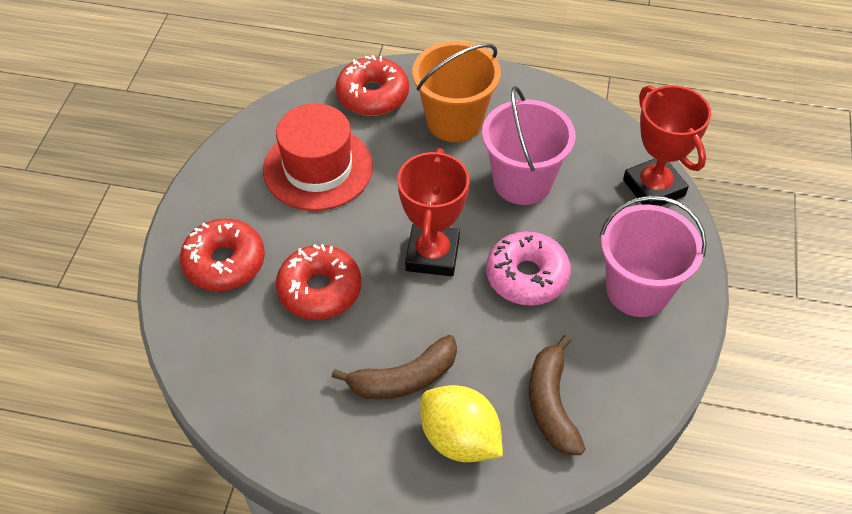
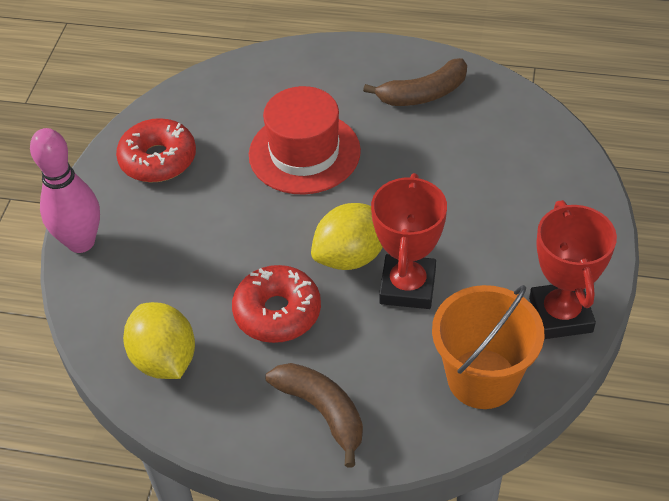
pink bowling pin: none = 0 -> [30,128,100,253] = 1
pink bucket: [482,86,575,205] [600,196,707,317] = 2 -> none = 0
pink donut: [486,231,571,306] = 1 -> none = 0
red donut: [180,219,265,291] [276,244,361,320] [336,55,409,116] = 3 -> [116,118,196,182] [232,265,321,343] = 2
yellow lemon: [420,385,503,462] = 1 -> [123,302,195,379] [311,203,383,270] = 2

